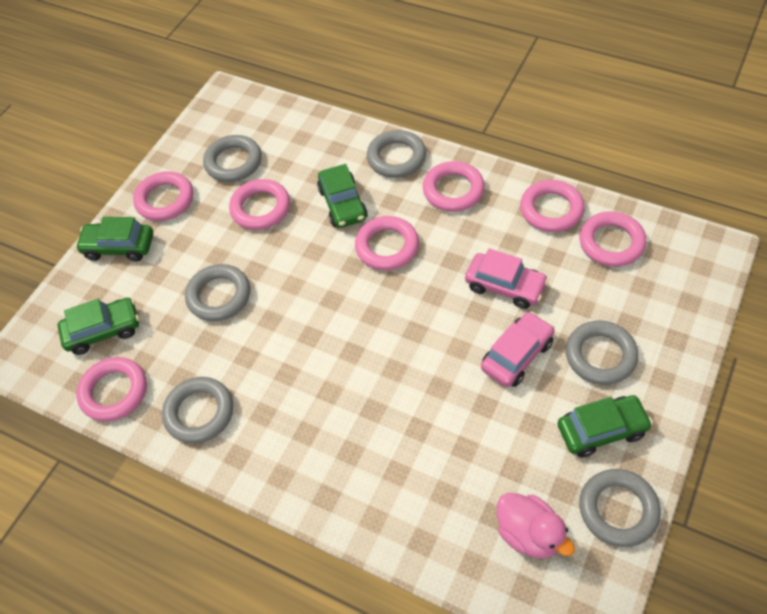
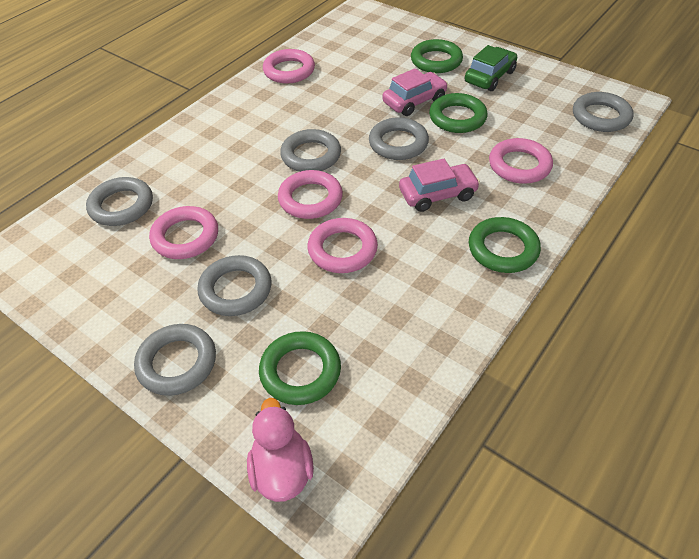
green car: [58,298,139,355] [75,217,153,262] [317,164,368,228] [558,395,653,458] = 4 -> [465,45,517,91] = 1
green ring: none = 0 -> [259,331,341,405] [411,39,463,73] [429,93,487,133] [469,217,541,273] = 4
pink ring: [76,357,147,422] [133,171,193,221] [229,179,290,230] [355,216,419,270] [423,161,485,212] [520,180,585,232] [579,211,646,267] = 7 -> [149,206,218,259] [263,49,315,84] [278,170,343,219] [307,218,378,273] [489,138,553,184] = 5

